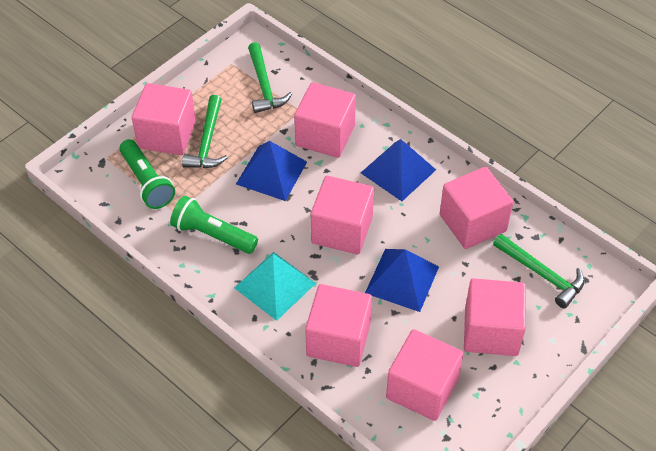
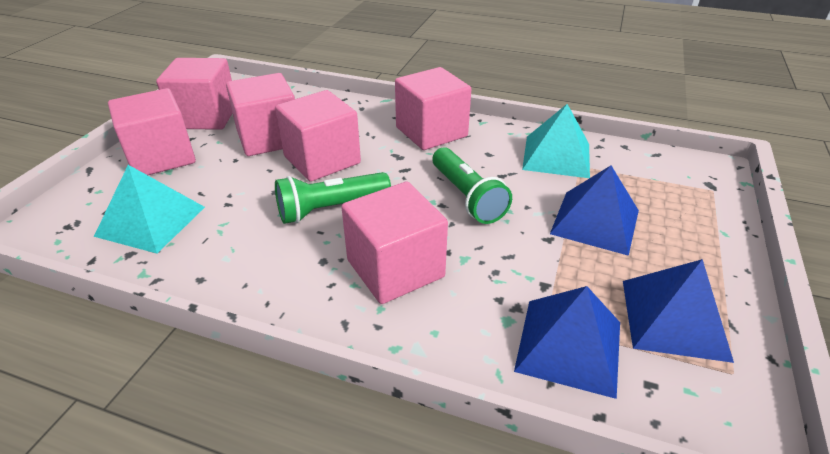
green hammer: [182,95,227,168] [248,42,292,113] [493,234,585,308] = 3 -> none = 0
pink cube: [132,83,196,155] [294,82,356,158] [305,284,372,367] [311,176,374,254] [386,329,463,421] [440,167,513,249] [464,278,526,356] = 7 -> [108,88,196,175] [156,58,232,130] [226,73,295,156] [275,90,361,182] [341,181,448,304] [395,67,471,150] = 6
turquoise pyramid: [234,252,316,321] = 1 -> [94,165,205,253] [522,104,590,178] = 2

